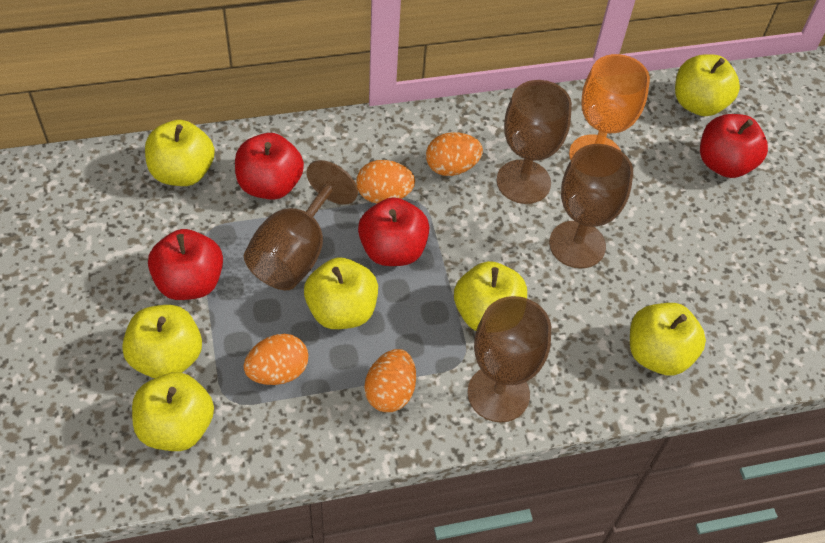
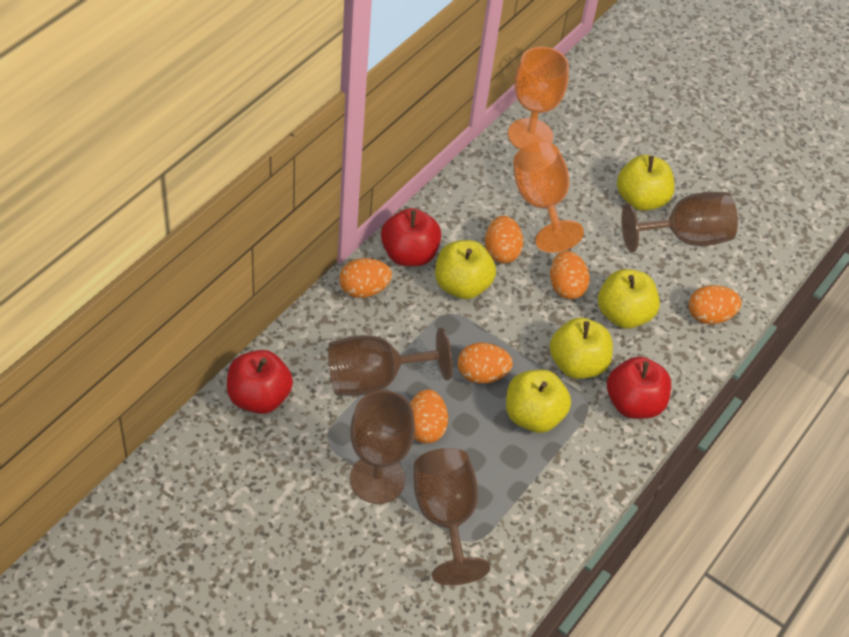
orange egg: [244,334,308,385] [356,160,415,203] [364,349,416,412] [426,132,483,176] = 4 -> [339,258,392,298] [410,389,448,443] [458,343,513,384] [485,216,524,263] [550,251,590,299] [689,285,742,324] = 6
orange goblet: [569,54,650,160] = 1 -> [508,47,569,149] [513,142,584,253] = 2
red apple: [148,229,223,300] [235,133,304,200] [358,197,429,266] [700,114,768,178] = 4 -> [227,350,293,414] [381,208,441,266] [607,357,671,419] = 3
yellow apple: [122,305,202,378] [132,372,214,451] [145,120,215,186] [304,257,378,329] [454,261,527,331] [630,303,706,376] [675,54,740,116] = 7 -> [435,240,496,299] [506,370,571,433] [549,318,613,379] [598,269,660,329] [617,155,675,211] = 5

